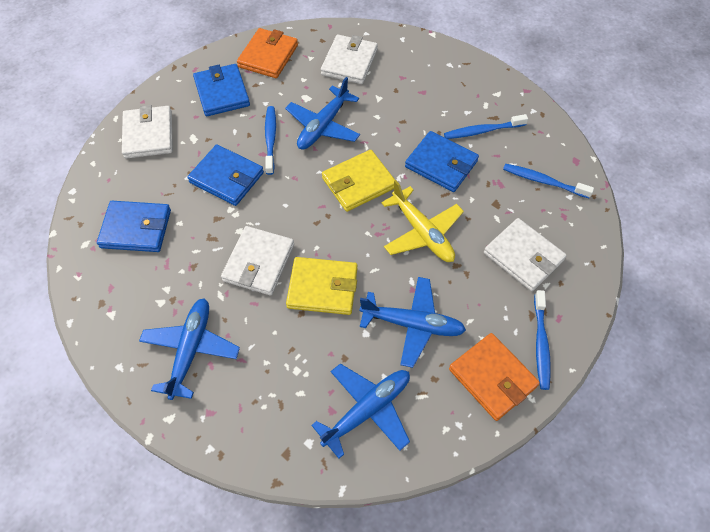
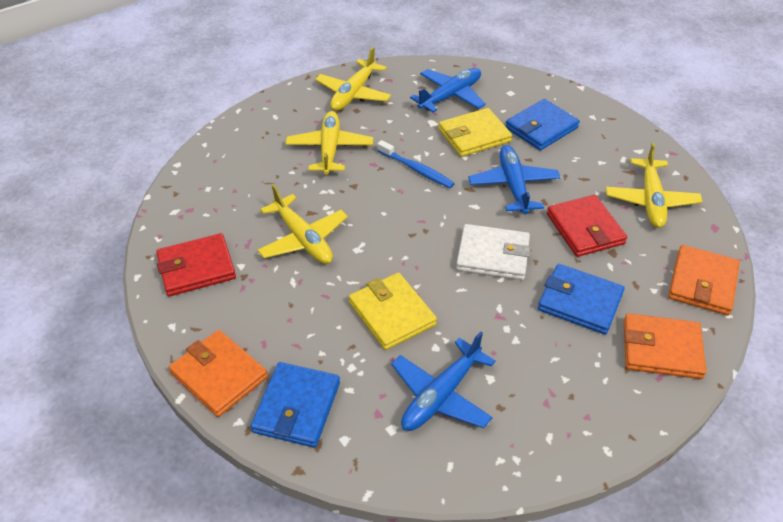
blue plane: [139,298,240,400] [285,77,360,150] [311,363,410,459] [359,277,466,368] = 4 -> [391,331,496,431] [410,68,486,113] [468,145,561,214] = 3
blue toothbrush: [265,106,276,175] [444,114,528,139] [503,164,594,198] [534,290,551,390] = 4 -> [377,140,455,188] = 1
blue wallet: [97,201,171,252] [187,144,264,206] [193,64,250,116] [405,131,479,192] = 4 -> [251,362,340,448] [505,99,580,150] [538,264,625,334] = 3
orange wallet: [237,28,298,78] [449,333,540,421] = 2 -> [169,330,268,417] [624,313,707,379] [668,245,740,315] = 3
red wallet: none = 0 -> [156,233,236,296] [547,195,627,257] = 2
white wallet: [122,105,173,159] [221,226,294,295] [321,35,378,84] [484,218,567,291] = 4 -> [456,224,531,280] = 1
yellow plane: [381,180,464,262] = 1 -> [258,184,348,264] [286,111,373,175] [315,47,391,111] [606,143,702,228] = 4

